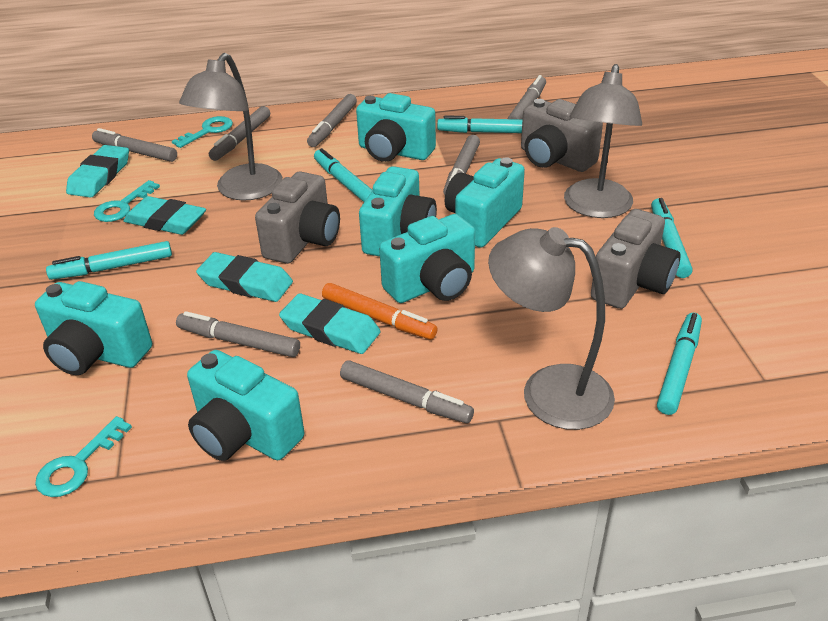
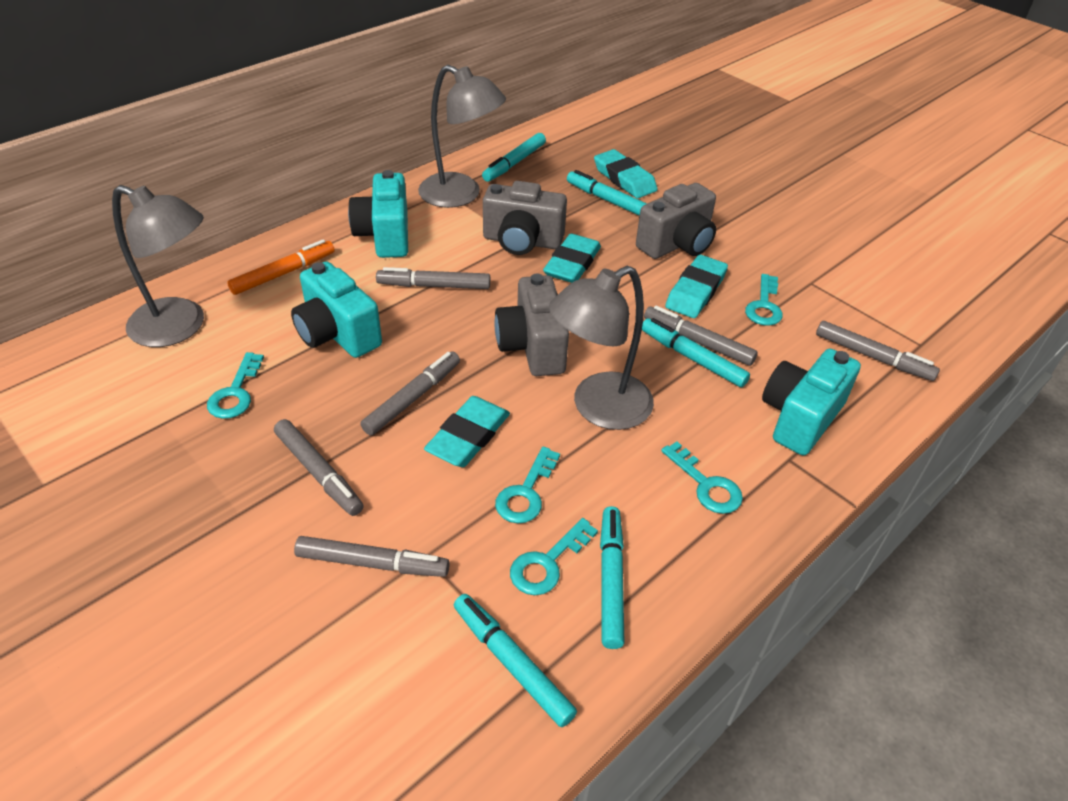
grey marker: [92,128,177,162] [176,311,300,357] [209,106,270,161] [307,94,357,147] [340,360,474,423] [443,135,480,195] [508,75,546,119] = 7 -> [274,419,364,516] [294,536,450,577] [360,351,460,435] [376,267,490,289] [644,306,758,366] [816,321,940,381] = 6
turquoise camera: [35,281,152,375] [187,350,305,461] [356,93,436,162] [359,166,437,257] [379,214,475,303] [445,157,525,248] = 6 -> [291,261,382,358] [348,170,408,258] [762,348,861,455] = 3
turquoise key: [35,416,132,497] [94,180,160,222] [172,116,233,148] = 3 -> [207,352,264,419] [495,447,560,523] [510,518,598,595] [661,441,743,514] [745,274,783,326] = 5

